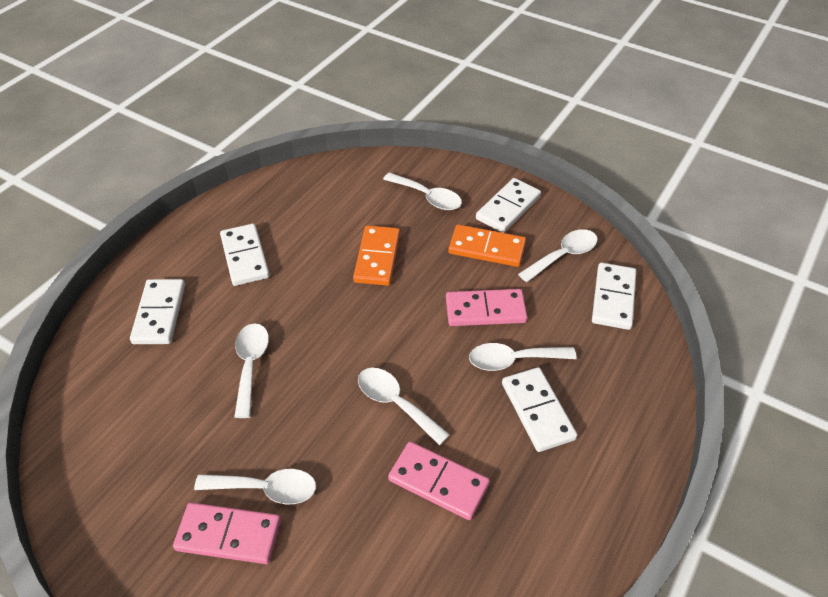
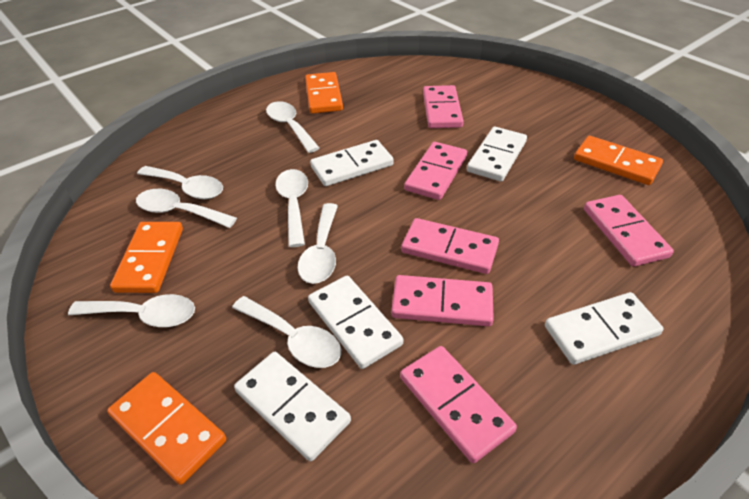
orange domino: [353,225,400,286] [448,224,526,267] = 2 -> [107,372,226,485] [110,222,183,293] [305,72,343,114] [574,136,663,185] = 4
pink domino: [173,502,281,564] [388,442,490,520] [446,289,527,326] = 3 -> [391,275,494,327] [400,346,517,463] [401,218,499,274] [404,142,467,200] [423,85,464,128] [584,195,674,267] = 6
white spoon: [194,469,316,504] [234,323,269,418] [358,368,450,446] [383,172,462,210] [469,343,577,371] [518,229,598,282] = 6 -> [68,294,195,327] [136,189,237,228] [137,166,223,199] [232,296,341,368] [266,101,319,153] [275,169,308,247] [297,203,338,284] = 7

